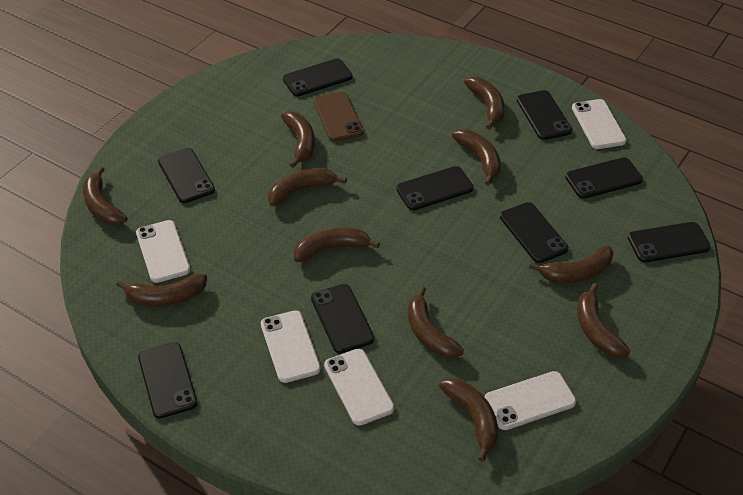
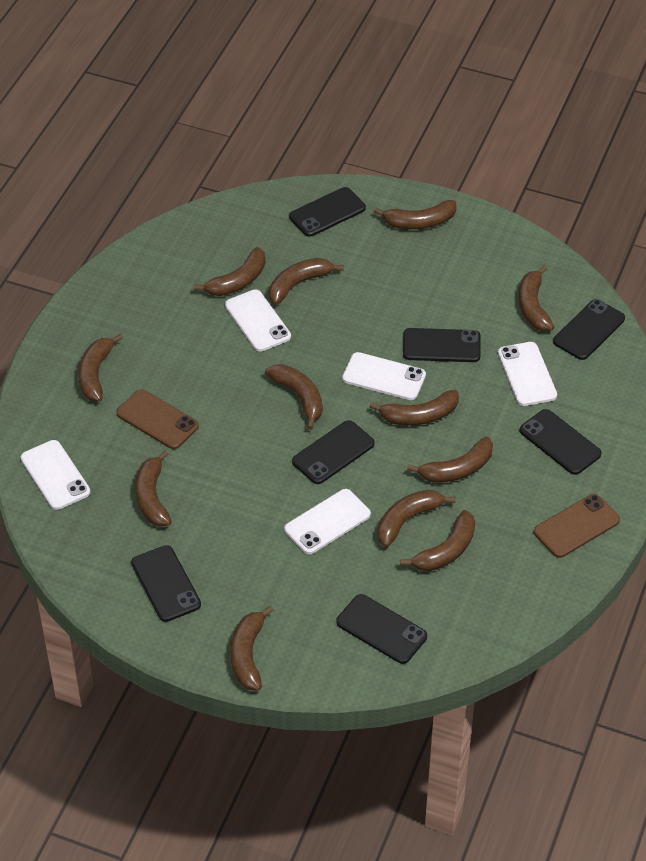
black phone: [138,342,197,419] [158,148,215,203] [283,59,353,96] [311,284,374,353] [396,166,473,210] [500,202,568,263] [517,90,572,140] [565,157,643,199] [628,222,711,262] = 9 -> [131,545,201,622] [289,187,366,237] [292,420,375,484] [336,594,427,664] [403,328,481,362] [520,409,602,475] [553,299,625,360] = 7
brown banana: [83,167,127,225] [116,274,207,306] [268,168,347,206] [281,111,315,168] [294,227,380,262] [408,286,464,358] [439,378,498,462] [452,129,501,186] [464,77,505,130] [529,245,614,283] [577,283,630,358] = 11 -> [78,334,123,401] [135,450,172,527] [194,247,265,296] [230,606,274,691] [265,364,323,430] [269,258,344,305] [370,390,459,425] [374,200,457,229] [377,490,456,548] [400,510,475,571] [407,437,493,483] [518,265,554,331] = 12
brown phone: [314,92,364,141] = 1 -> [116,389,199,449] [534,494,620,558] = 2

